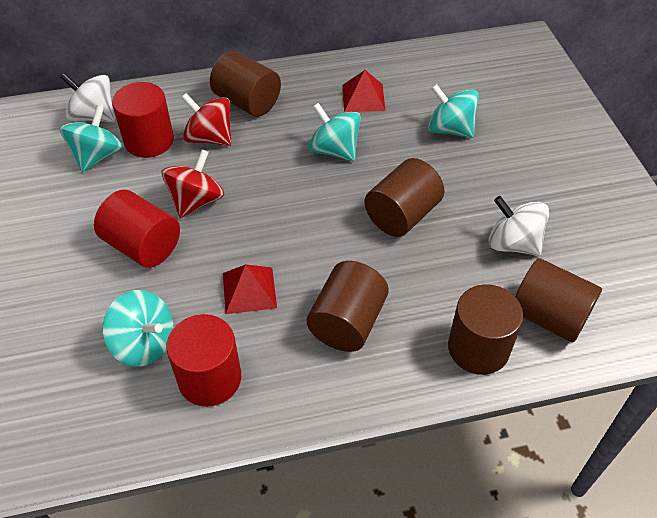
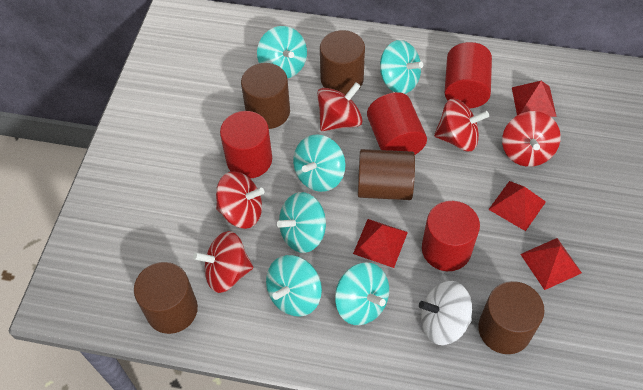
red cylinder: [94,190,180,268] [112,82,174,158] [166,314,241,407] = 3 -> [220,111,272,178] [367,92,427,155] [422,201,480,271] [445,42,492,108] = 4
red pyramid: [223,264,277,314] [342,70,386,112] = 2 -> [353,219,408,268] [488,181,546,231] [512,81,557,117] [521,238,582,290] = 4
red spinning top: [162,149,224,218] [181,93,231,146] = 2 -> [193,231,253,293] [216,171,265,229] [317,82,363,131] [434,99,489,151] [502,111,561,167] = 5
turquoise spinning top: [60,105,123,172] [103,290,173,367] [309,103,361,161] [428,84,479,138] = 4 -> [257,26,307,79] [266,255,322,317] [277,192,326,253] [293,134,346,192] [335,262,389,325] [380,40,423,94] = 6
white spinning top: [60,73,115,122] [489,196,549,256] = 2 -> [419,281,472,345] = 1

